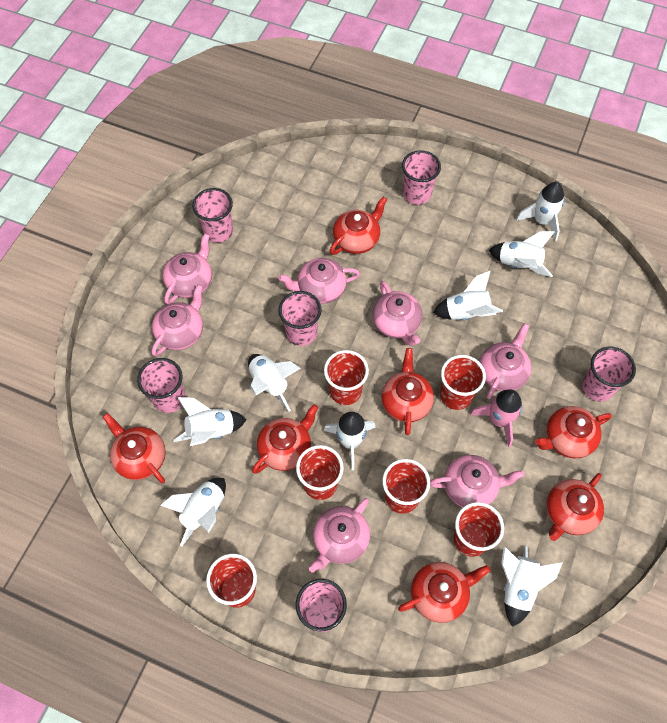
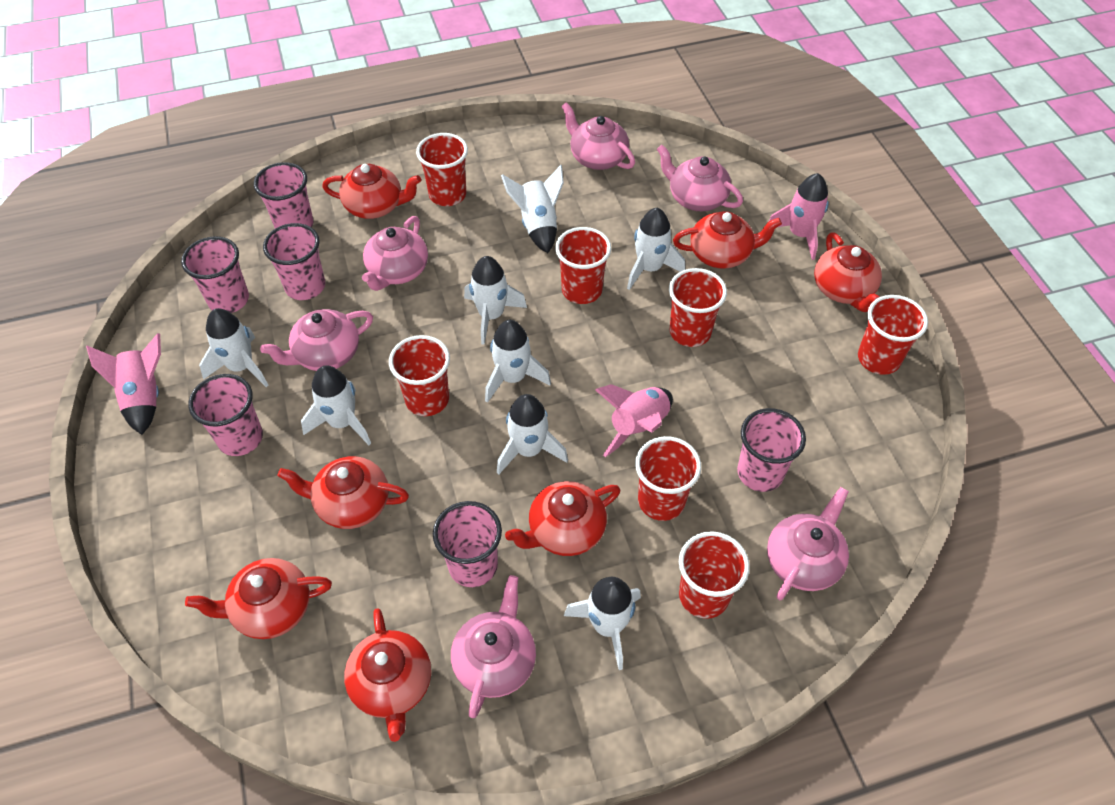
pink rocket: [470,389,522,448] = 1 -> [86,333,161,435] [595,384,673,457] [768,173,829,260] = 3
pink teapot: [152,284,203,356] [163,233,212,304] [278,258,360,304] [309,498,370,573] [372,281,423,346] [430,455,524,508] [479,323,531,399] = 7 -> [260,309,373,371] [362,216,428,291] [451,575,536,718] [561,102,635,170] [657,145,743,211] [767,487,849,600] = 6
red cup: [206,554,257,608] [296,445,344,500] [324,350,369,405] [382,459,430,514] [440,355,486,410] [454,502,504,557] = 6 -> [389,335,450,416] [416,133,468,206] [555,227,611,304] [635,436,701,521] [669,268,727,347] [679,531,750,619] [858,295,928,375] = 7

